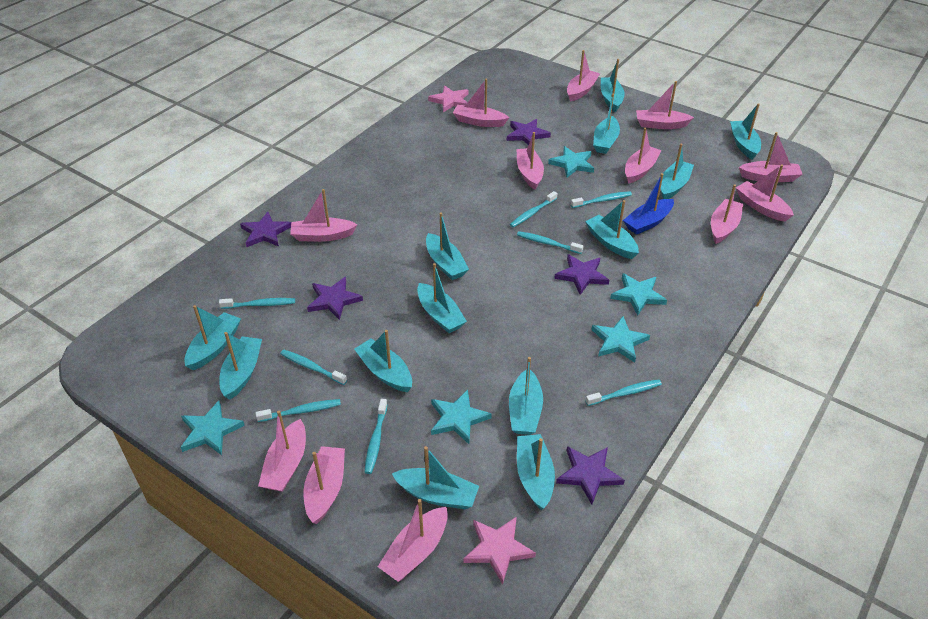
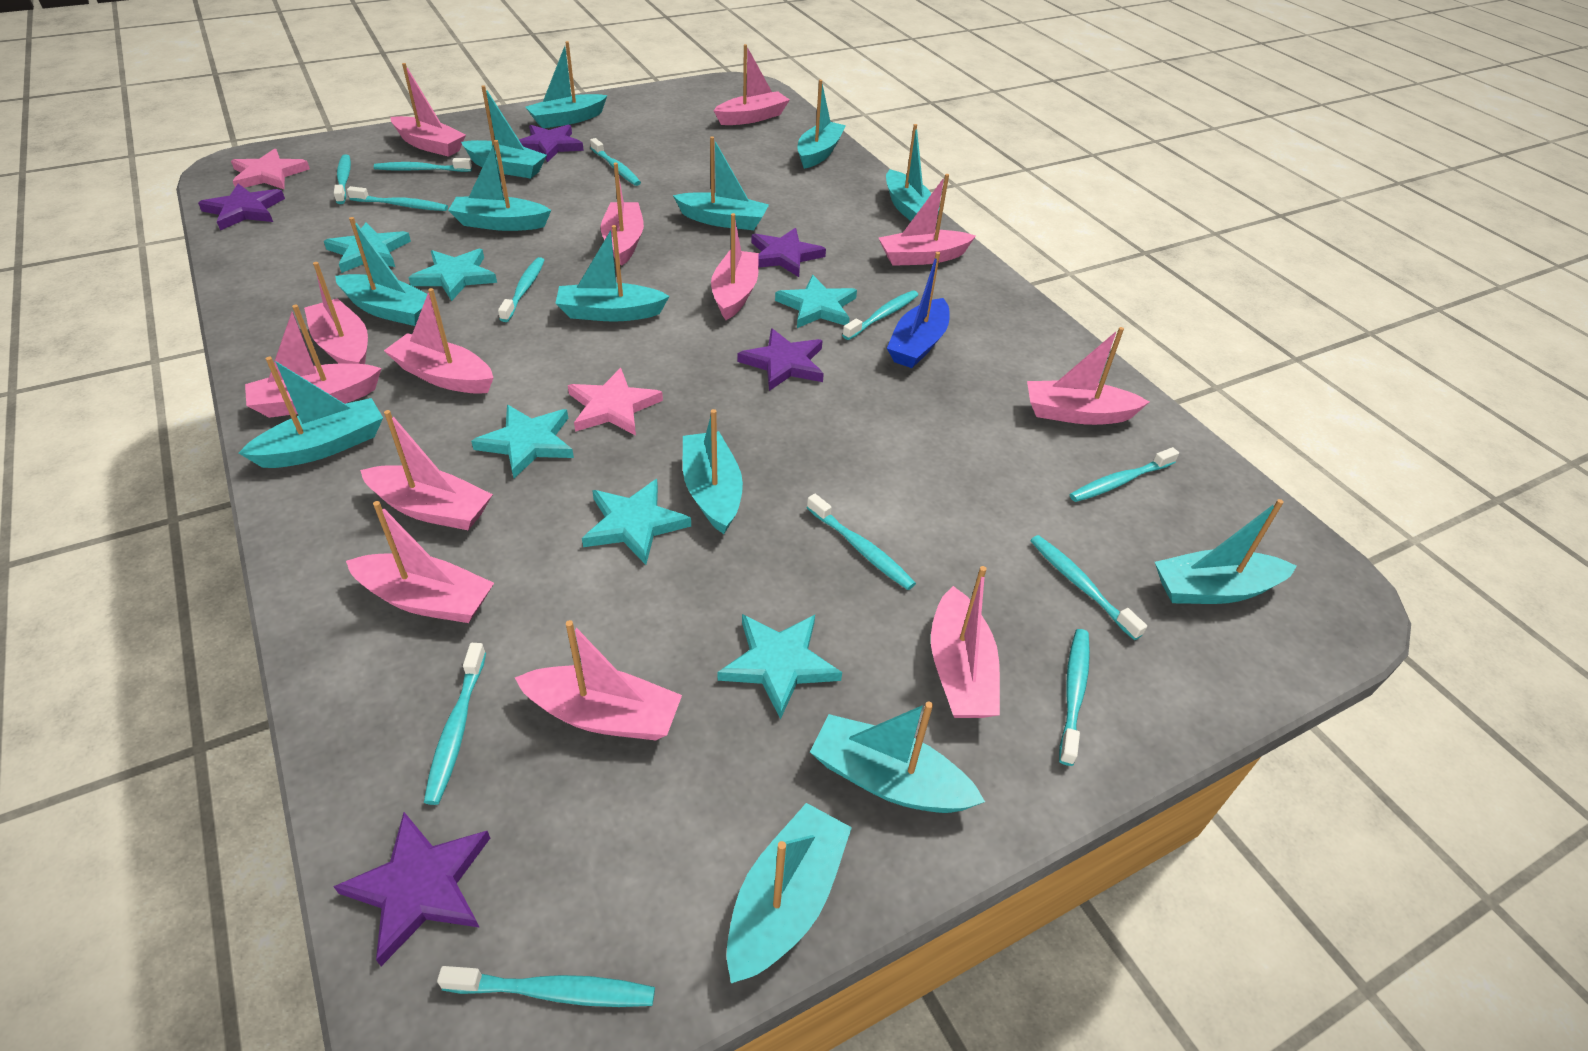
pink boat: [258,411,306,492] [290,189,358,242] [304,446,345,524] [378,499,448,582] [453,79,509,127] [516,132,544,190] [567,50,600,102] [625,128,661,184] [636,81,694,129] [711,184,743,244] [736,165,794,222] [739,132,803,182] = 12 -> [245,305,382,418] [304,262,368,364] [346,501,494,623] [360,410,493,530] [384,288,493,394] [391,63,466,157] [515,620,682,740] [601,163,644,266] [711,213,759,320] [713,44,790,125] [879,174,976,266] [931,566,1000,718] [1027,327,1149,425] = 13
turquoise star: [180,401,245,455] [431,390,492,444] [548,146,594,177] [591,316,650,363] [610,273,667,315] = 5 -> [324,222,411,273] [408,249,497,301] [471,405,574,478] [582,479,691,565] [718,614,842,720] [775,275,857,328] = 6
turquoise toothbrush: [219,298,295,309] [256,399,341,422] [280,350,347,385] [364,399,388,474] [510,191,557,227] [517,231,583,254] [571,191,632,208] [585,379,662,406] = 8 -> [334,154,351,204] [347,186,448,211] [374,158,472,172] [424,643,486,805] [437,966,655,1007] [498,257,545,322] [590,138,641,186] [807,494,916,590] [842,290,918,340] [1030,535,1147,640] [1059,629,1090,766] [1070,447,1179,502] = 12

